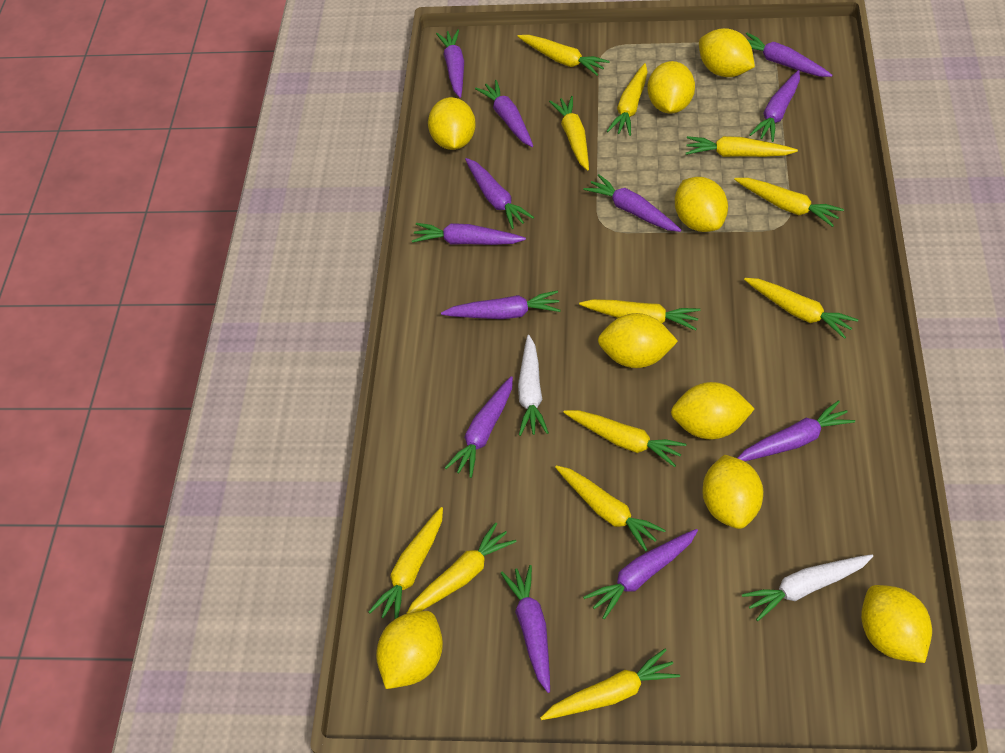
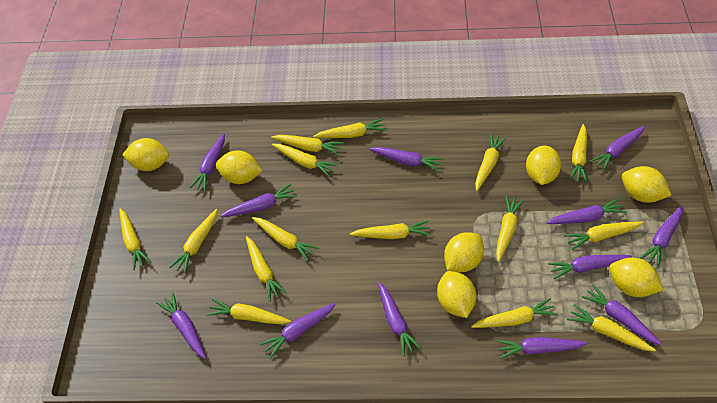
white carrot: [518,335,549,436] [742,554,873,621] = 2 -> none = 0
yellow carrot: [369,507,443,619] [406,522,517,614] [518,35,610,76] [540,649,680,720] [549,96,589,171] [555,465,666,551] [563,410,686,467] [579,299,700,331] [607,63,647,136] [686,136,798,157] [734,178,844,227] [744,278,858,339] = 12 -> [119,208,152,270] [169,209,218,274] [206,299,291,324] [246,236,287,302] [252,217,319,261] [271,135,344,155] [272,144,338,177] [313,118,386,138] [350,220,431,239] [471,298,558,328] [475,133,507,191] [496,196,524,262] [564,221,644,250] [567,304,656,351] [569,124,587,183] = 15
yellow lemon: [376,611,443,689] [428,97,476,150] [598,313,678,368] [648,61,695,114] [671,382,755,439] [675,177,728,232] [699,28,755,77] [702,455,763,529] [861,585,932,663] = 9 -> [122,138,169,171] [216,150,263,184] [437,271,476,318] [444,232,484,272] [526,145,561,185] [609,258,663,297] [622,166,671,203] = 7

